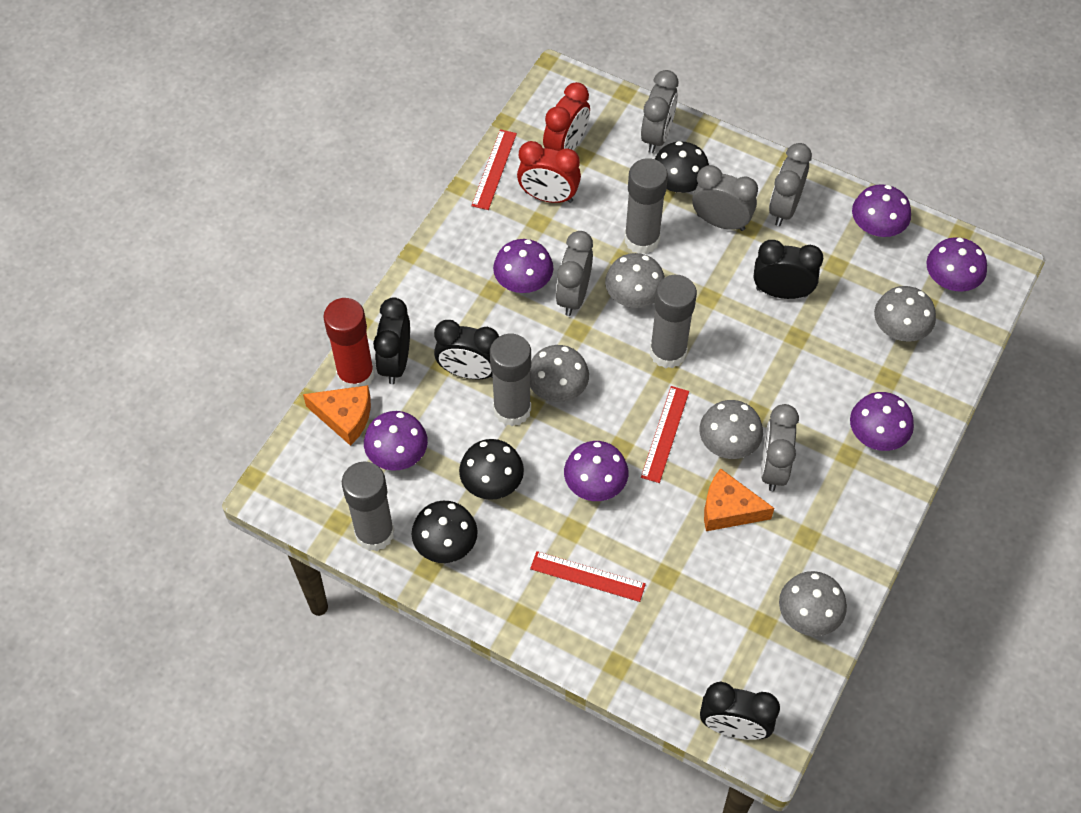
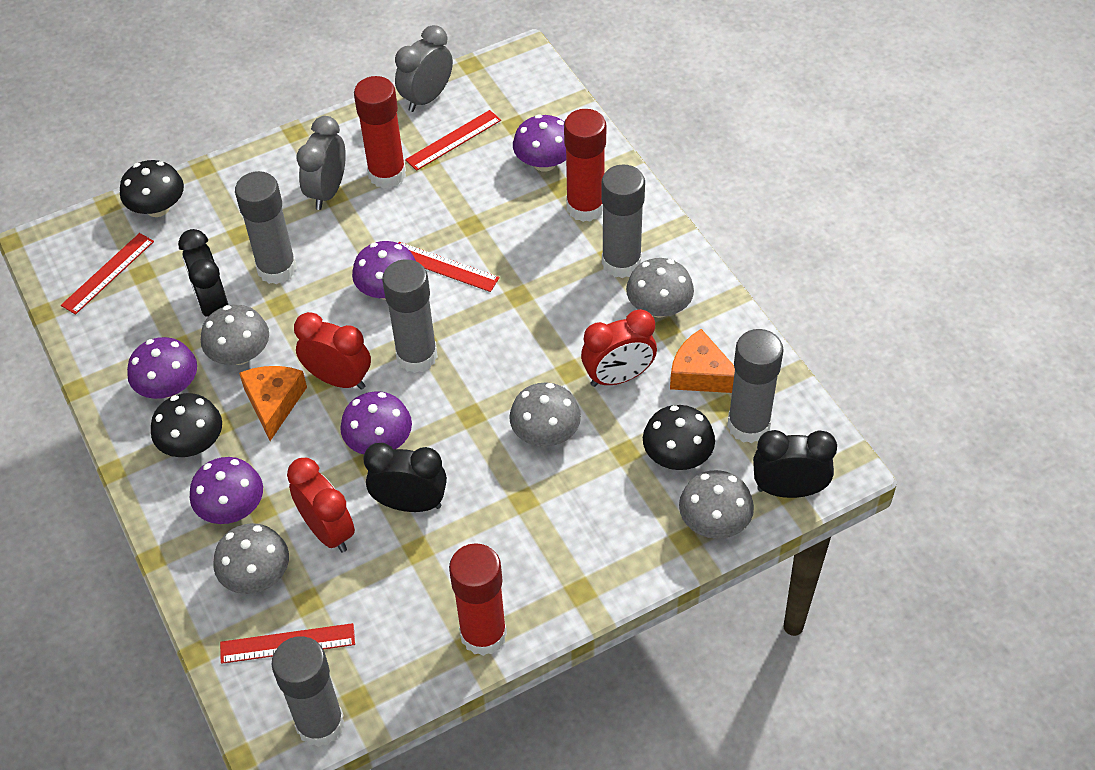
black clock: [373,297,410,384] [434,320,499,379] [700,682,780,740] [754,240,823,299] = 4 -> [178,229,228,317] [364,443,447,512] [753,430,837,498] = 3
grey clock: [556,231,593,316] [641,70,678,153] [692,165,758,231] [761,404,799,492] [769,143,812,226] = 5 -> [296,116,346,210] [395,25,453,112] = 2
grey glue stick: [342,461,395,551] [490,334,531,426] [624,158,668,254] [650,275,697,369] = 4 -> [235,171,297,284] [271,636,344,747] [382,259,438,373] [601,164,645,278] [727,329,784,443] = 5
purple mushroom: [364,411,428,471] [493,239,553,293] [564,441,628,501] [850,392,914,451] [852,184,911,237] [926,237,987,292] = 6 -> [127,337,197,399] [190,457,263,524] [340,391,412,454] [352,241,416,300] [513,115,566,172] = 5
red clock: [517,141,581,203] [543,82,590,151] = 2 -> [287,458,355,553] [294,312,371,390] [581,309,657,387] = 3
red glue stick: [323,298,375,388] = 1 -> [354,76,406,189] [449,543,507,656] [564,109,606,222] = 3
red ruler: [471,129,517,210] [530,551,646,602] [641,386,689,483] = 3 -> [61,233,154,315] [220,623,355,664] [399,242,500,292] [405,110,501,171] = 4

